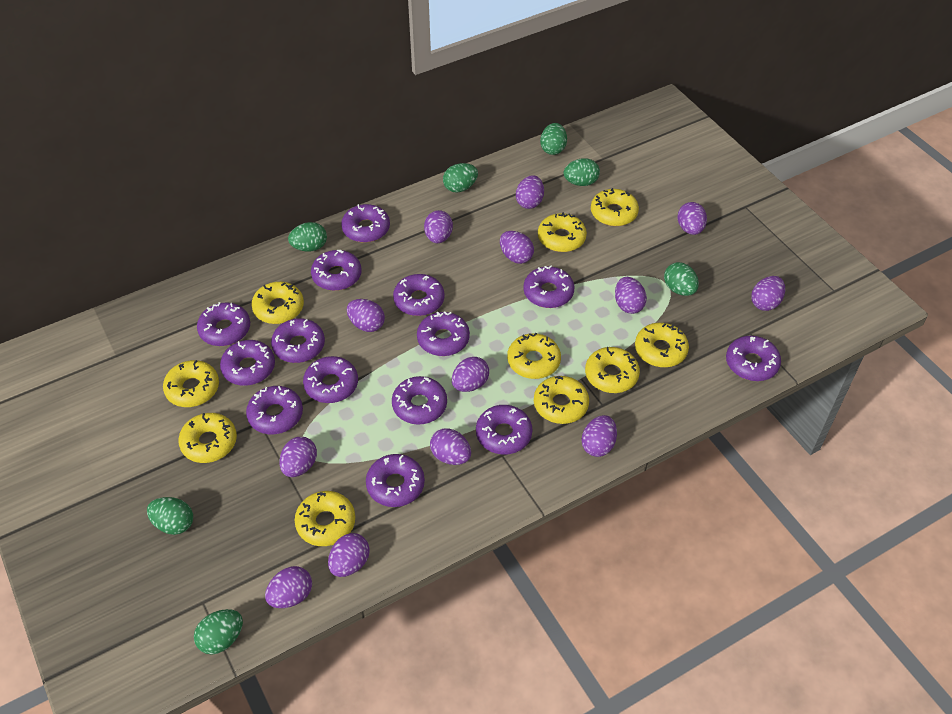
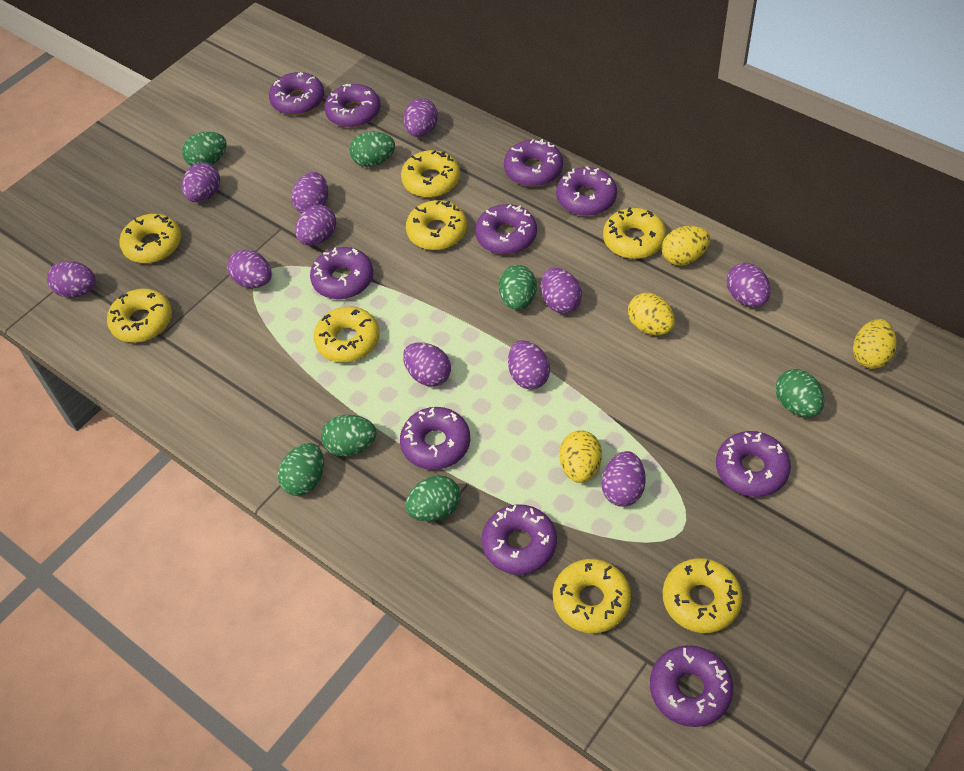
purple donut: [197,302,250,346] [220,340,275,386] [246,386,303,434] [271,318,325,363] [303,356,358,403] [311,250,361,291] [341,204,390,243] [366,454,425,507] [392,376,447,425] [393,274,445,316] [417,311,470,356] [476,405,532,455] [523,265,574,308] [726,336,781,381] = 14 -> [269,72,324,115] [310,247,373,299] [324,84,380,128] [400,407,470,470] [475,204,537,255] [482,504,557,575] [504,139,563,186] [556,166,617,216] [650,645,733,727] [716,431,791,497] = 10
purple egg: [265,566,312,608] [279,437,317,477] [328,533,370,577] [347,299,385,332] [424,210,453,243] [430,428,471,465] [452,357,489,392] [500,231,534,264] [516,175,544,209] [582,415,617,457] [615,277,647,314] [677,202,707,235] [751,276,785,311] = 13 -> [47,261,96,298] [182,162,220,202] [227,249,272,288] [292,172,328,214] [295,205,336,245] [403,98,438,137] [403,342,451,387] [508,340,550,390] [541,268,582,314] [602,451,646,507] [726,263,771,307] = 11
yellow donut: [163,360,219,407] [178,413,237,463] [251,282,304,324] [295,491,355,546] [507,333,561,379] [534,376,589,424] [538,212,587,252] [585,347,640,393] [591,188,639,226] [635,323,689,367] = 10 -> [107,288,172,343] [119,214,181,263] [314,306,380,362] [401,150,460,197] [406,200,467,250] [553,559,631,633] [603,207,666,259] [663,558,742,633] = 8
yellow egg: none = 0 -> [560,430,602,483] [628,293,675,335] [662,226,710,266] [853,319,897,369] = 4

